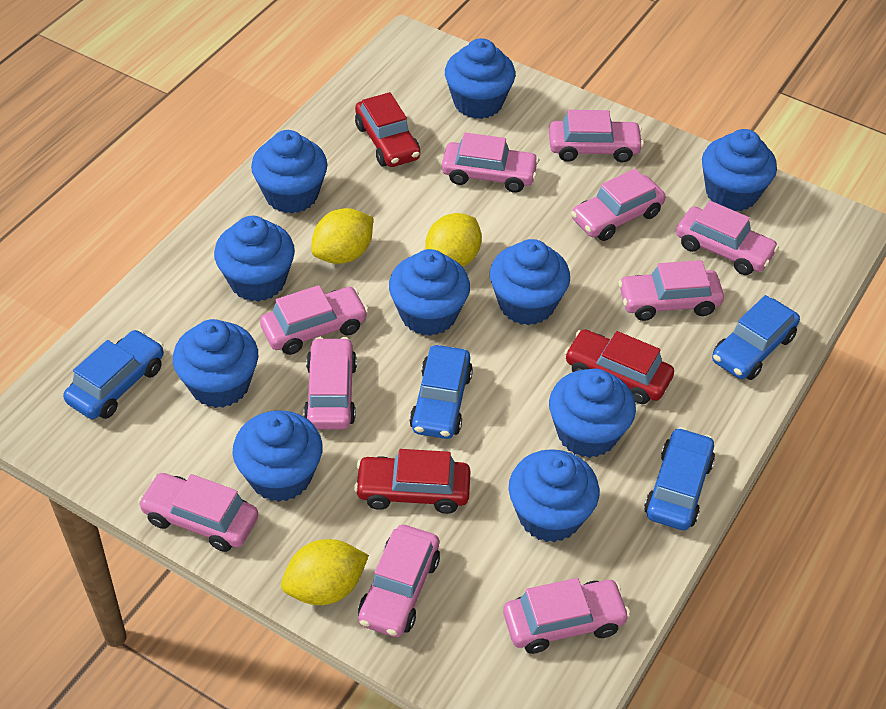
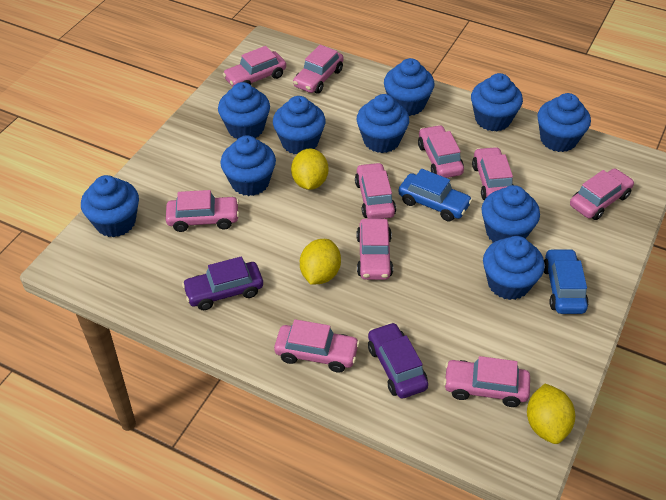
blue car: [63,329,164,419] [409,345,473,439] [644,427,715,530] [712,295,800,380] = 4 -> [398,169,472,222] [544,248,589,314] = 2
purple car: none = 0 -> [182,256,263,310] [368,322,428,399] = 2
red car: [354,449,471,514] [355,92,420,167] [565,329,674,404] = 3 -> none = 0

